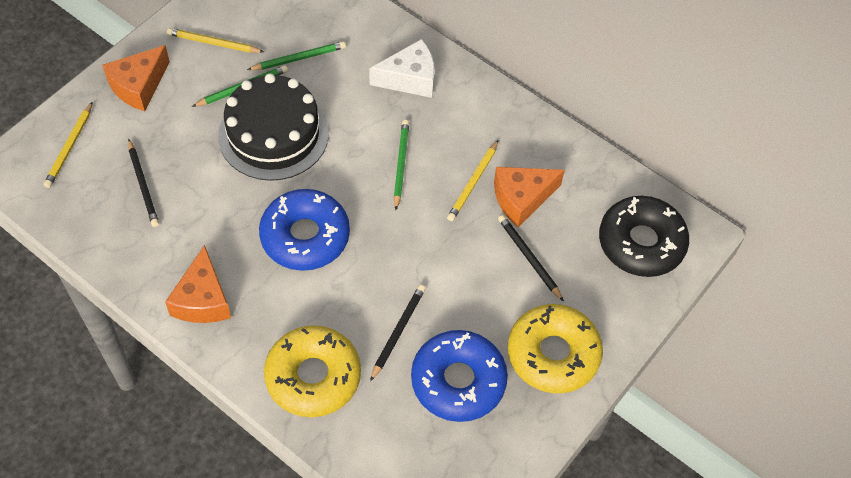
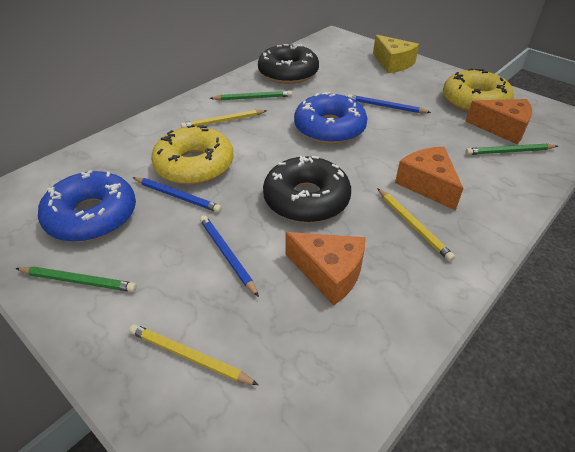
black cake: [218,73,329,181] = 1 -> none = 0
black donut: [599,196,689,277] = 1 -> [258,44,319,84] [263,156,351,223] = 2
black pencil: [128,139,159,227] [370,285,426,382] [498,215,564,302] = 3 -> none = 0
blue pencil: none = 0 -> [132,177,222,213] [200,215,259,297] [347,94,431,113] = 3
white cheese: [369,39,435,98] = 1 -> none = 0
yellow cheese: none = 0 -> [373,35,419,73] = 1

